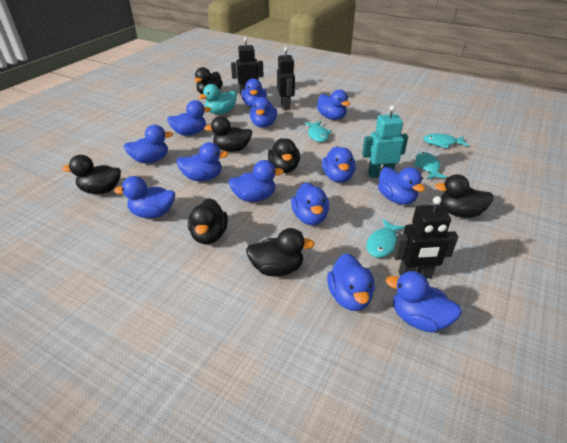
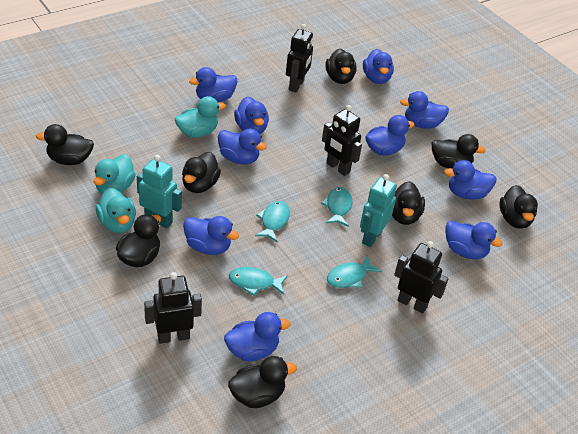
black duck: [62,155,121,194] [188,198,228,244] [194,67,223,94] [204,116,252,152] [246,228,315,276] [268,138,300,173] [435,174,494,218] = 7 -> [36,124,94,165] [116,214,161,267] [182,152,221,193] [228,356,297,408] [325,49,357,84] [392,181,425,225] [432,134,486,169] [499,185,538,229] = 8
black robot: [231,37,264,95] [277,47,295,110] [393,196,458,278] = 3 -> [144,272,202,344] [286,24,313,93] [322,105,362,176] [394,241,448,314] = 4
blue duck: [114,176,175,218] [123,125,173,163] [167,100,211,136] [177,142,229,181] [228,160,284,202] [241,78,267,107] [250,97,277,128] [291,183,329,225] [317,89,350,120] [322,146,356,183] [327,253,375,311] [378,167,425,205] [386,271,462,332] = 13 -> [183,216,239,255] [189,67,238,102] [218,129,267,164] [224,312,290,362] [234,96,269,134] [363,49,394,84] [365,115,415,155] [400,91,449,129] [444,160,497,200] [445,221,502,259] = 10
turquoise duck: [198,84,237,114] = 1 -> [94,154,136,194] [96,188,136,233] [175,96,226,138] = 3
turquoise robot: [362,105,408,178] = 1 -> [137,155,182,228] [360,174,397,247] = 2

